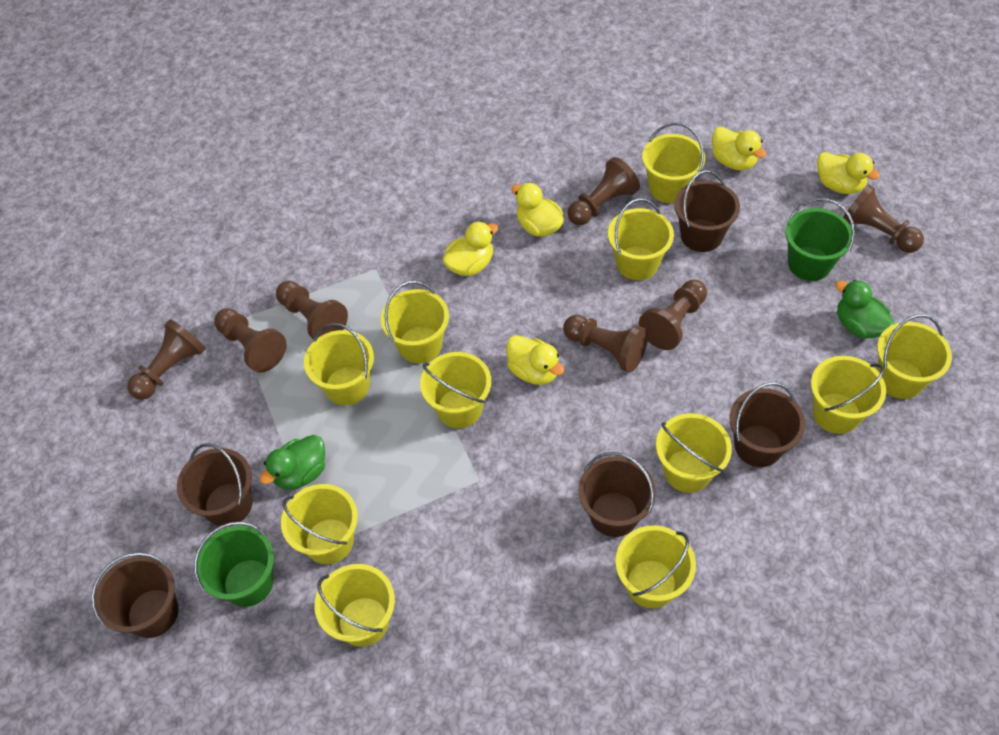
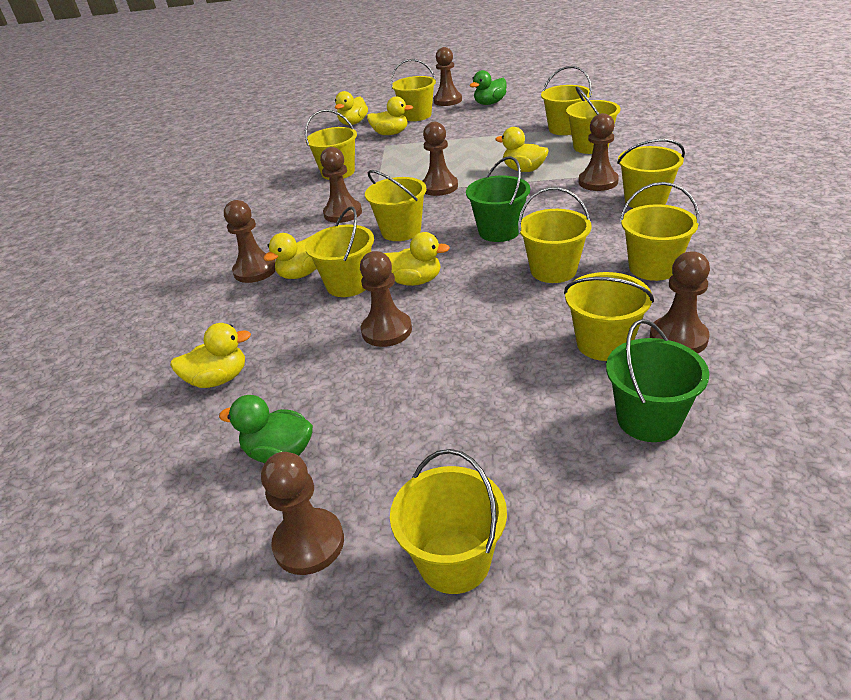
brown bucket: [91,553,178,638] [177,443,252,526] [578,452,656,537] [674,170,740,252] [729,382,805,467] = 5 -> none = 0
brown pawn: [127,319,206,400] [214,308,287,373] [276,281,348,340] [563,315,648,372] [568,157,640,225] [639,280,707,350] [843,185,924,253] = 7 -> [224,200,276,283] [261,452,344,575] [320,147,362,223] [360,251,412,347] [422,122,458,196] [433,47,462,106] [579,113,619,191] [650,251,710,353] = 8
yellow duck: [442,221,499,276] [506,335,564,385] [511,183,564,237] [712,127,766,171] [817,152,880,194] = 5 -> [170,323,251,388] [263,233,317,279] [335,91,368,125] [367,96,413,135] [384,232,450,286] [495,127,549,172] = 6

